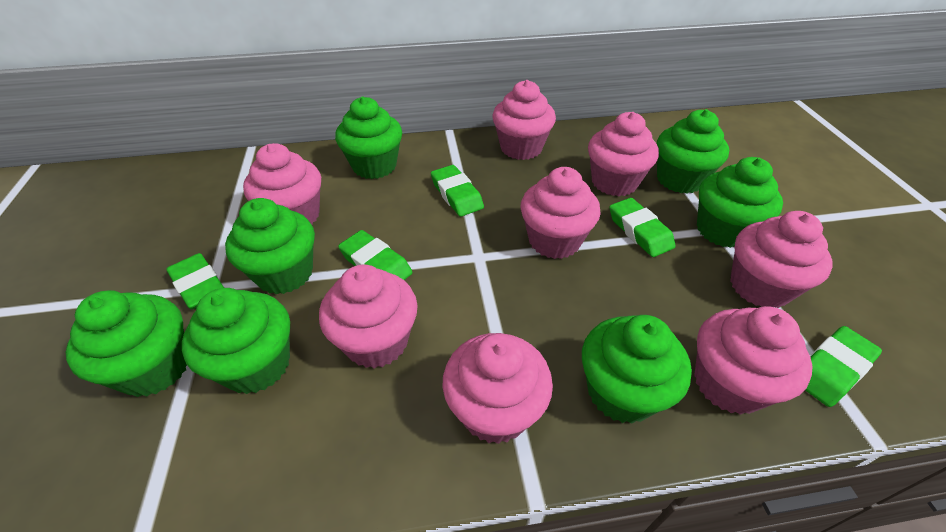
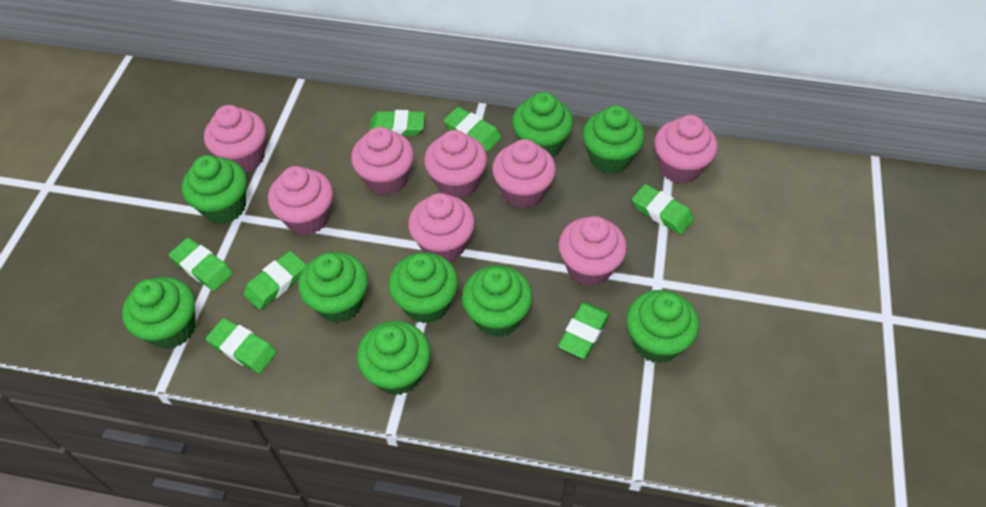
green cupcake: [66,290,187,397] [182,288,290,394] [225,198,315,294] [335,97,402,179] [582,315,692,424] [657,109,729,194] [697,157,783,248] = 7 -> [122,277,196,349] [182,155,247,224] [298,252,368,323] [357,321,431,395] [388,252,458,323] [462,265,532,337] [512,92,573,157] [582,105,645,174] [626,290,699,363] = 9
green eraser: [166,253,224,310] [338,230,413,280] [431,165,484,217] [610,198,675,257] [805,326,882,407] = 5 -> [169,238,233,291] [206,318,277,373] [243,251,306,310] [369,110,425,136] [444,107,501,152] [558,302,610,359] [632,184,694,235] = 7

